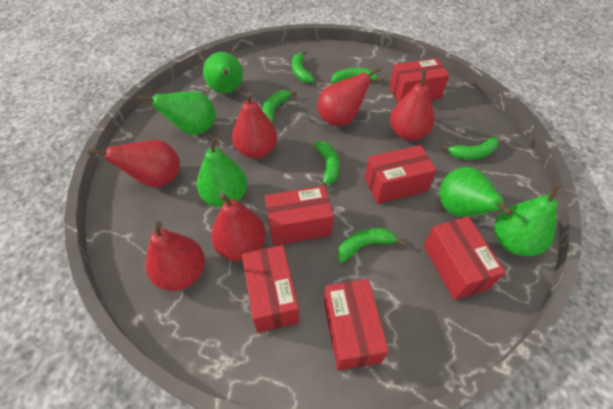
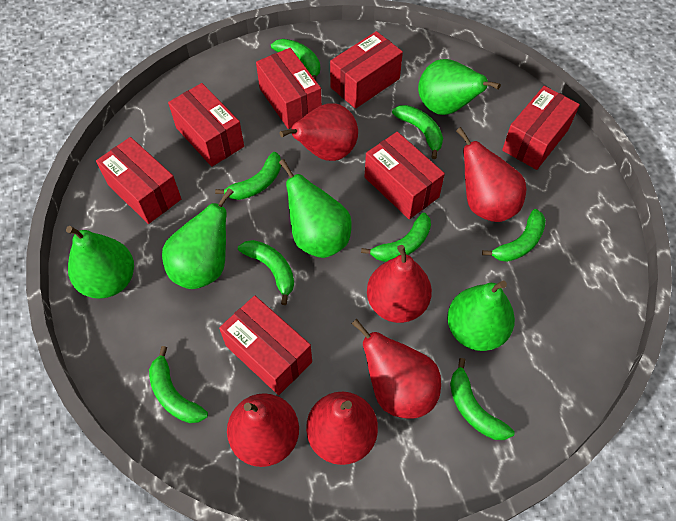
green banana: [262,90,297,122] [292,51,314,83] [314,141,340,186] [332,68,382,83] [337,228,405,263] [441,137,499,160] = 6 -> [149,346,208,423] [215,152,281,200] [238,240,294,305] [271,39,320,80] [361,213,431,262] [392,105,443,159] [450,358,515,440] [482,209,546,262] = 8
red box: [242,245,299,333] [265,186,334,246] [324,279,389,371] [365,145,437,204] [389,58,449,103] [424,216,505,300] = 6 -> [96,137,181,224] [168,83,244,167] [219,296,312,395] [256,48,322,129] [330,31,403,109] [365,132,445,219] [502,86,580,170] = 7

